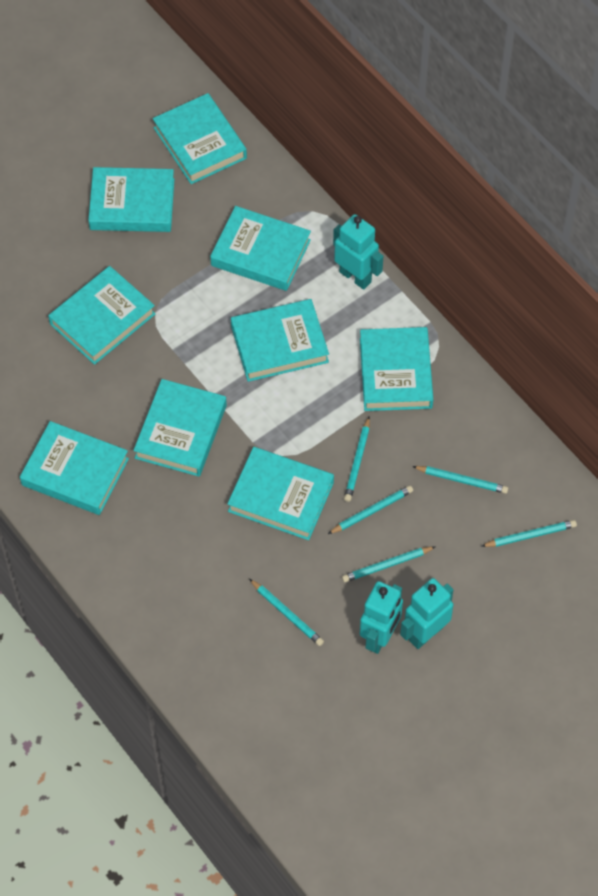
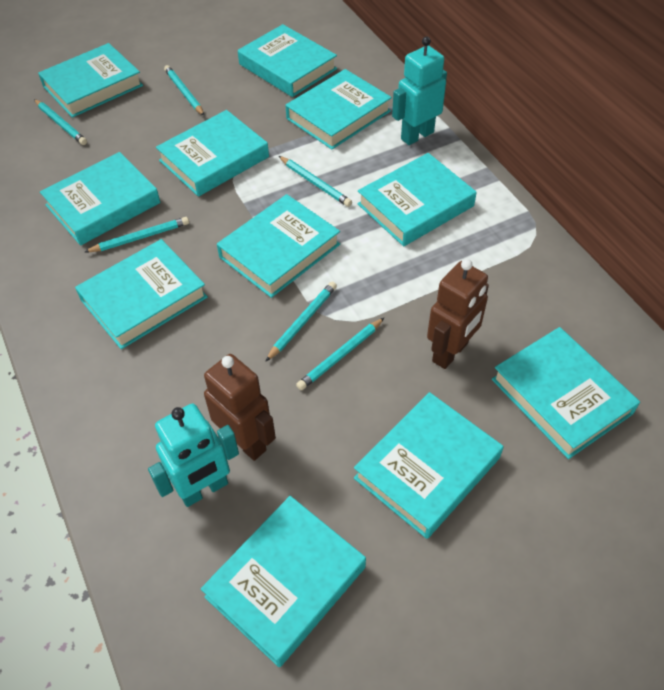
brown robot: none = 0 -> [204,354,276,461] [427,259,489,369] = 2
turquoise book: [20,421,129,515] [48,266,155,365] [88,167,174,232] [133,379,227,477] [153,93,247,184] [210,206,311,291] [227,447,334,540] [231,299,329,382] [360,327,433,411] = 9 -> [38,43,143,118] [40,152,161,245] [75,239,208,349] [156,110,269,197] [201,496,366,667] [217,194,340,298] [238,24,337,97] [285,69,392,150] [354,392,503,539] [358,153,477,246] [492,327,640,459] = 11
turquoise robot: [333,214,383,290] [360,581,403,654] [400,578,454,649] = 3 -> [148,404,239,507] [392,36,447,145] = 2

